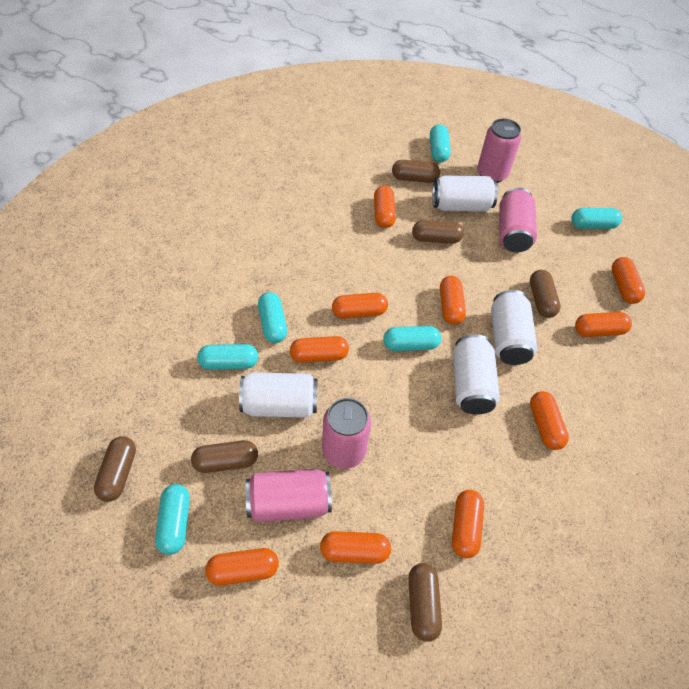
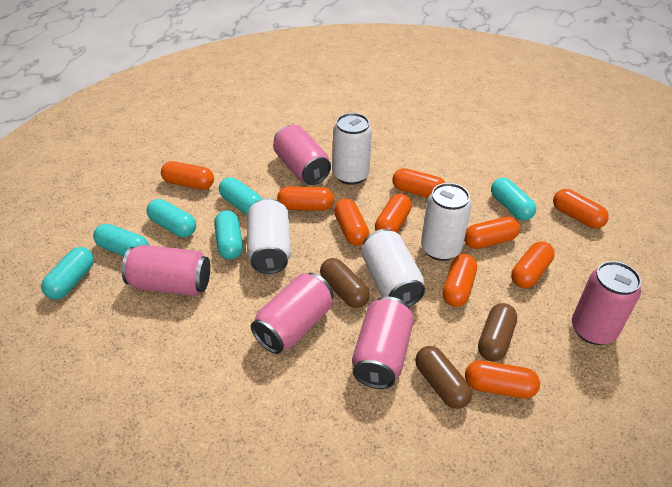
brown capsule: [94,436,136,502] [191,440,258,473] [392,160,440,183] [409,563,442,642] [412,220,464,243] [530,270,561,318] = 6 -> [320,258,370,308] [415,346,472,409] [478,303,517,361] = 3
pink can: [245,469,332,522] [322,398,371,469] [477,118,521,183] [499,188,537,252] = 4 -> [122,245,210,296] [251,273,334,354] [273,125,331,185] [352,296,414,389] [572,261,641,345] = 5

